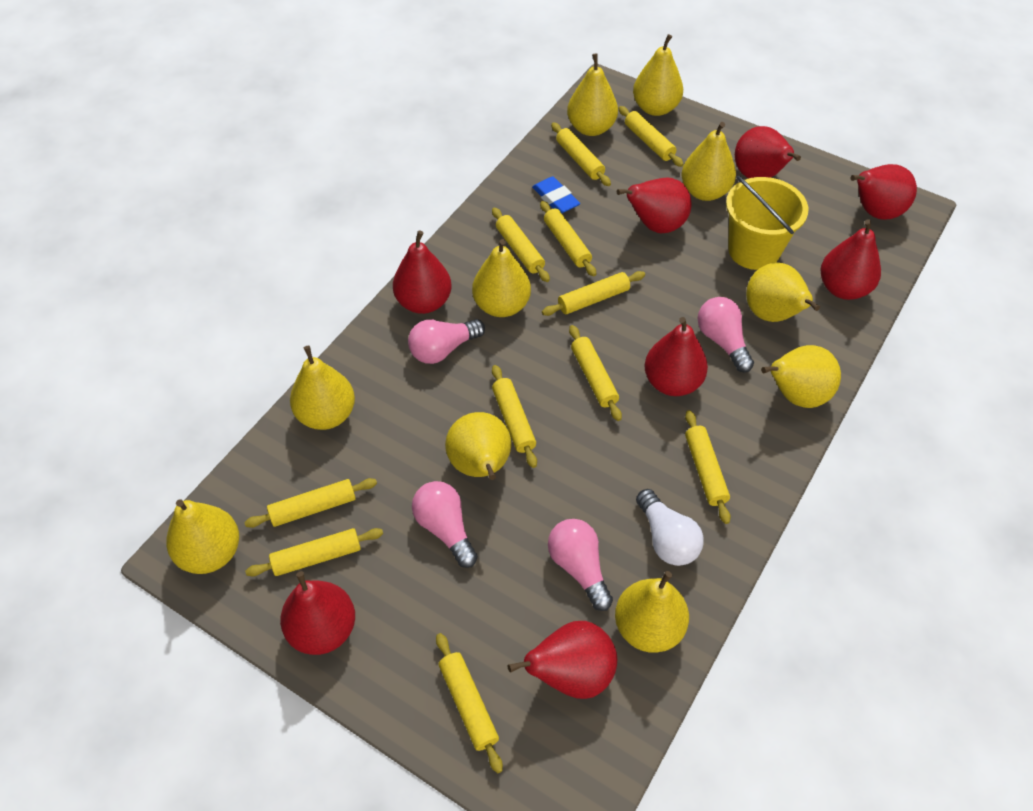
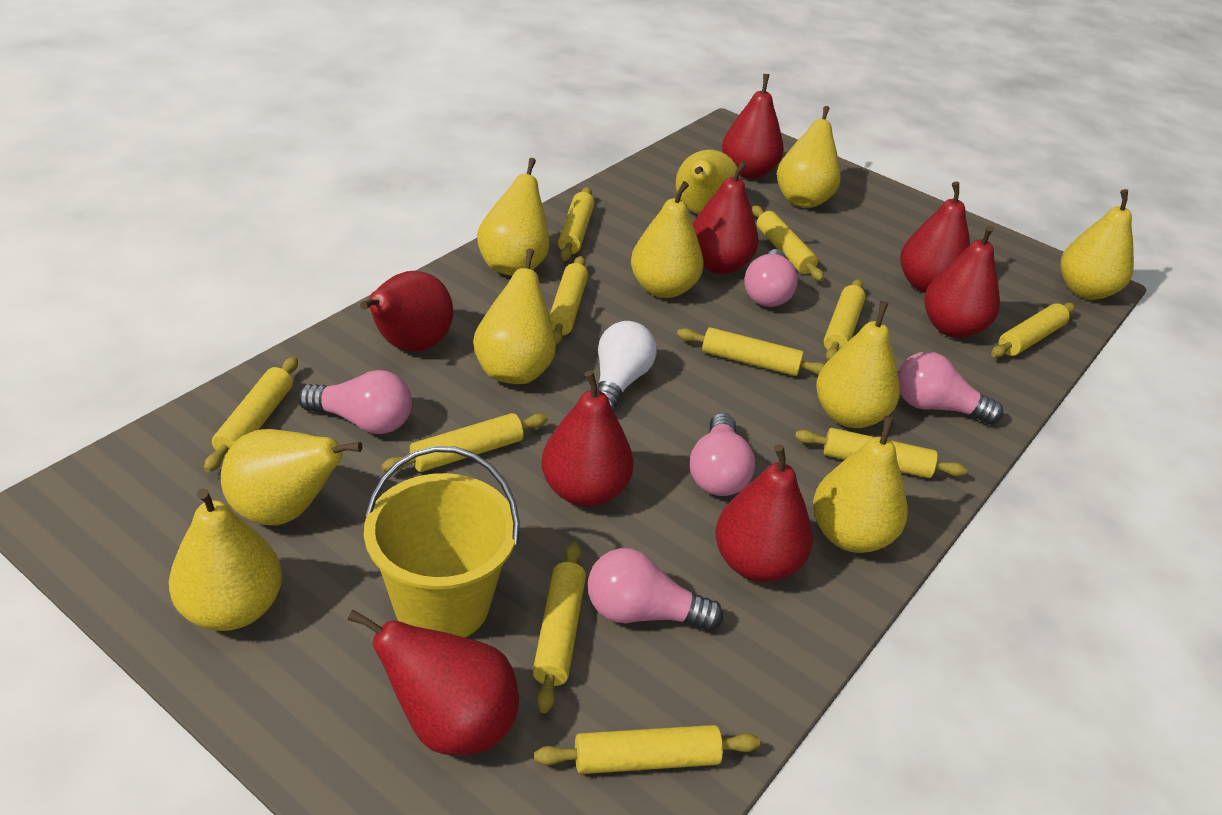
blue eraser: [532,176,580,213] = 1 -> none = 0
pink light bulb: [408,319,485,364] [412,481,478,568] [548,519,613,611] [698,297,754,372] = 4 -> [298,370,412,434] [588,548,723,631] [690,413,755,496] [744,249,798,307] [898,351,1003,425] = 5

